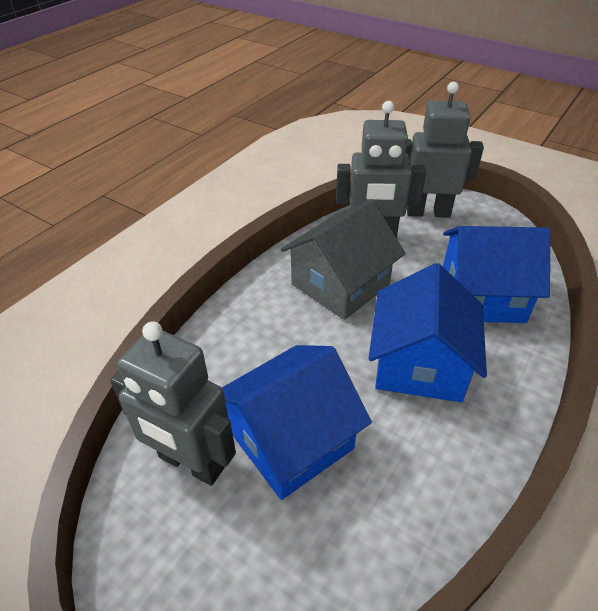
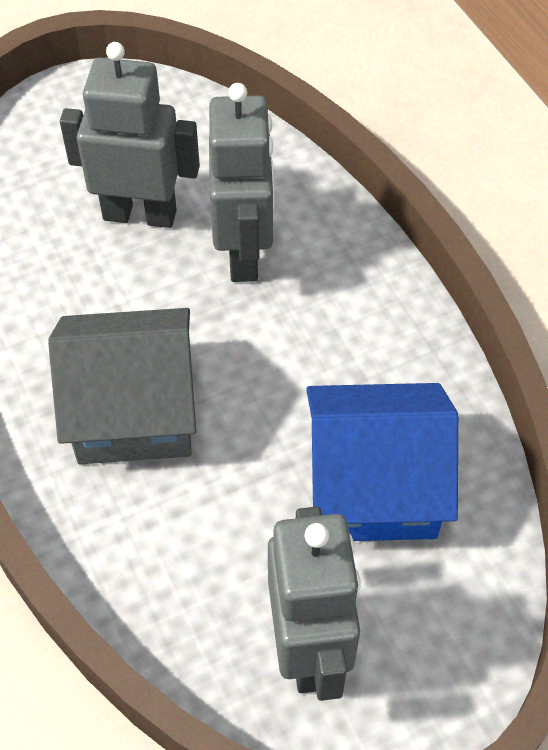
blue house: [222,345,372,500] [368,263,487,402] [443,226,550,323] = 3 -> [306,383,458,541] = 1

